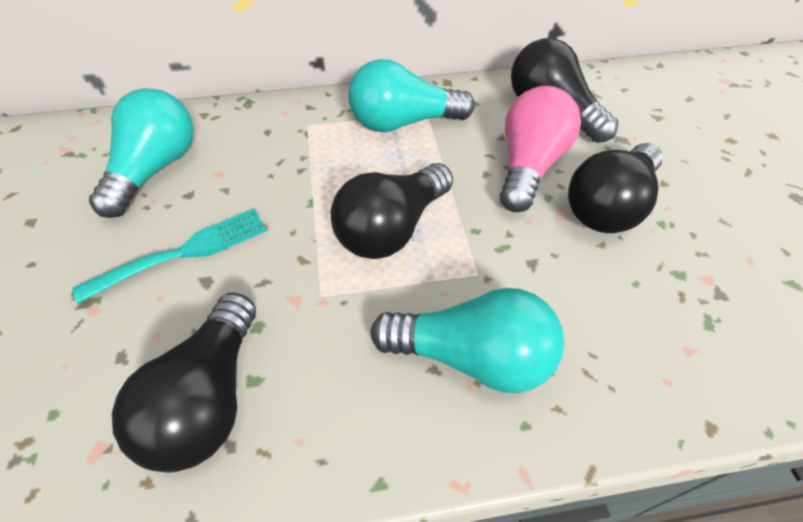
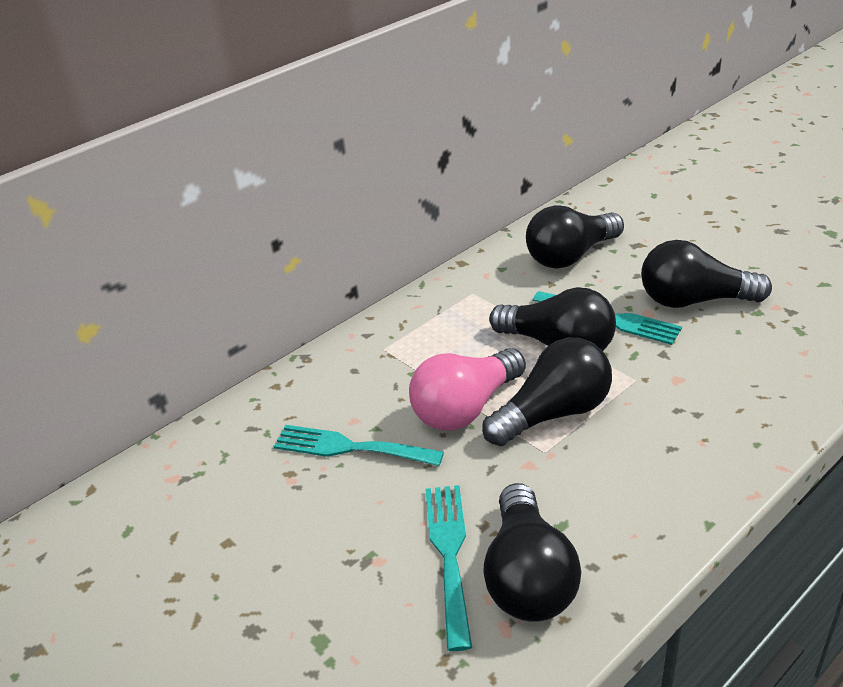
black light bulb: [112,293,256,472] [331,163,453,259] [511,38,618,143] [568,143,663,233] = 4 -> [482,338,612,446] [483,483,581,622] [489,288,616,351] [526,205,624,269] [641,240,772,308] = 5
turquoise fork: [72,209,267,303] = 1 -> [273,425,444,466] [425,485,472,651] [532,291,682,345] = 3
turquoise light bulb: [89,88,194,218] [348,59,475,132] [370,288,564,393] = 3 -> none = 0

